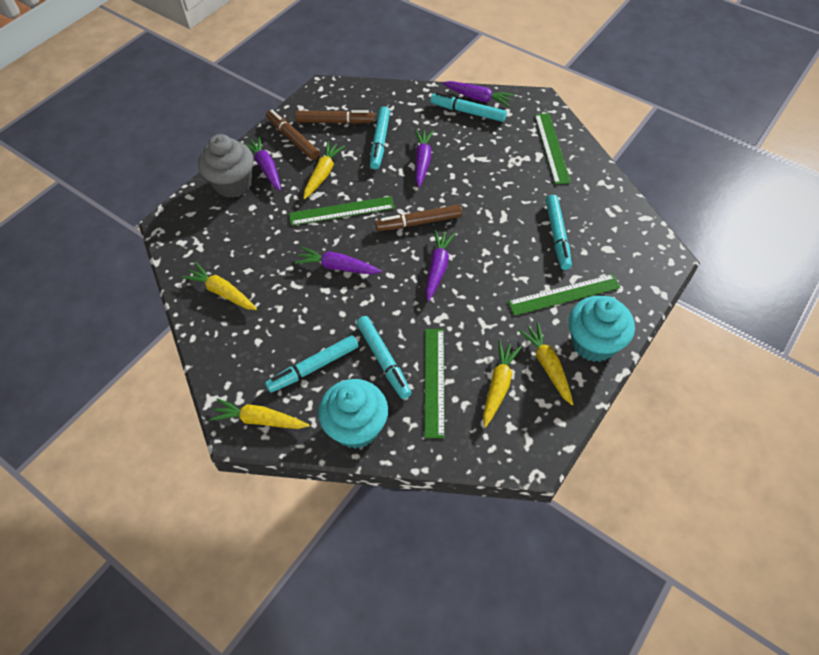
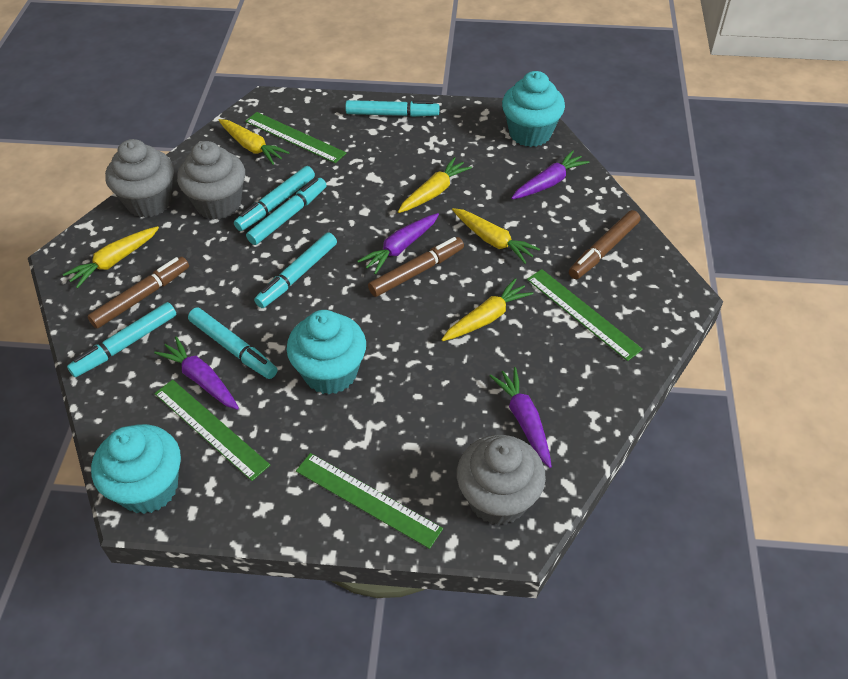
grey cupcake: [198,134,254,198] = 1 -> [105,139,174,218] [177,141,245,220] [457,435,546,526] = 3
purple carrot: [243,137,281,191] [295,247,382,274] [415,130,434,188] [426,230,455,301] [442,81,515,107] = 5 -> [154,337,239,410] [358,213,439,275] [489,367,552,468] [511,150,589,199] = 4
turquoise cupcake: [318,379,388,449] [569,296,635,362] = 2 -> [91,424,181,514] [287,310,366,395] [502,71,565,147] = 3
turquoise marker: [265,335,359,393] [357,316,412,399] [370,106,390,169] [430,92,507,122] [546,195,572,270] = 5 -> [67,302,176,377] [188,307,277,379] [234,166,315,231] [246,178,326,245] [254,232,337,308] [345,100,439,117] = 6

